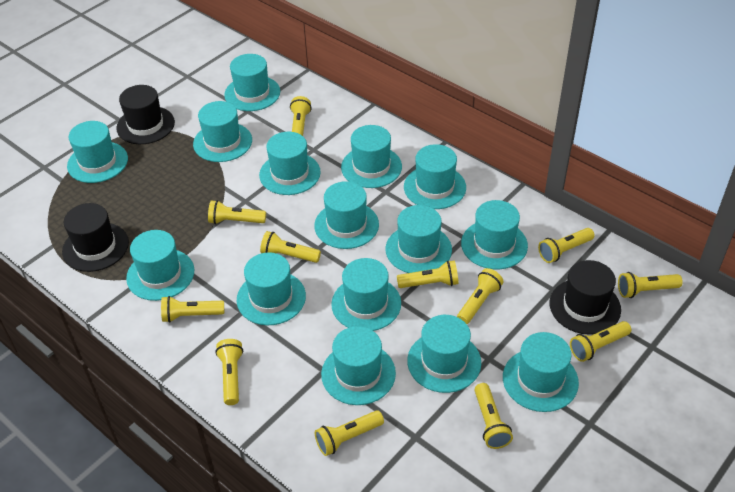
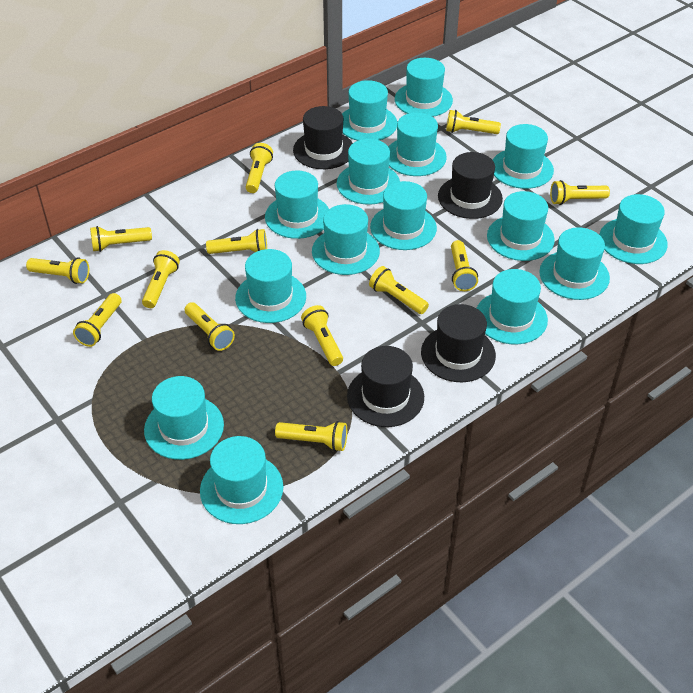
black hat: [62,203,129,272] [116,85,175,144] [550,260,621,335] = 3 -> [293,106,353,169] [347,346,424,427] [421,304,496,382] [438,152,503,219] = 4
yellow flashlight: [161,296,224,323] [208,200,266,224] [215,339,243,405] [260,231,321,263] [290,96,311,136] [315,410,384,456] [397,261,459,288] [457,268,504,324] [475,383,513,449] [538,228,595,263] [570,321,631,362] [618,272,683,298] = 12 -> [26,257,89,284] [73,293,121,347] [90,226,152,252] [142,250,180,308] [184,302,235,351] [206,229,267,254] [246,143,273,193] [275,421,347,451] [301,305,343,366] [369,266,429,314] [446,110,501,134] [451,240,478,291] [550,180,610,205] = 13

